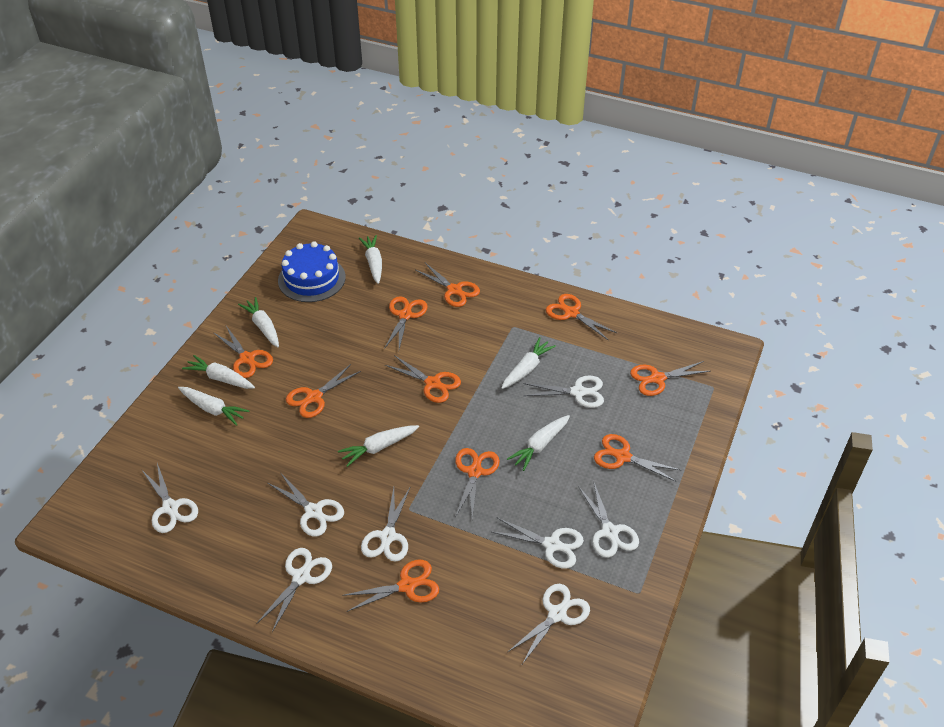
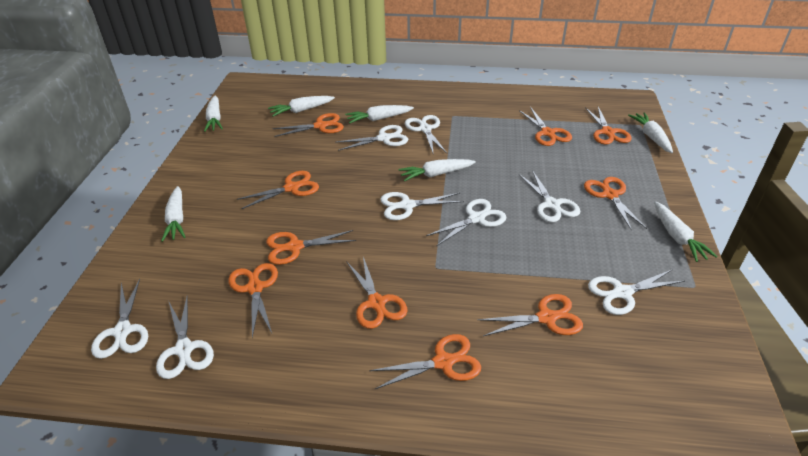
blue cake: [278,241,346,302] = 1 -> none = 0

